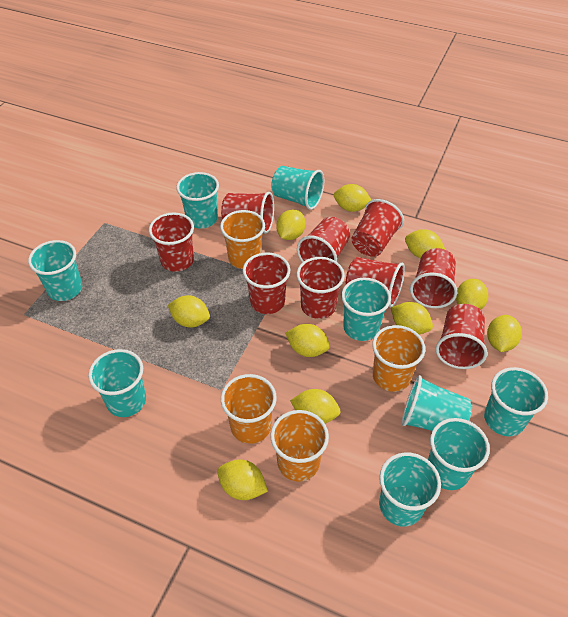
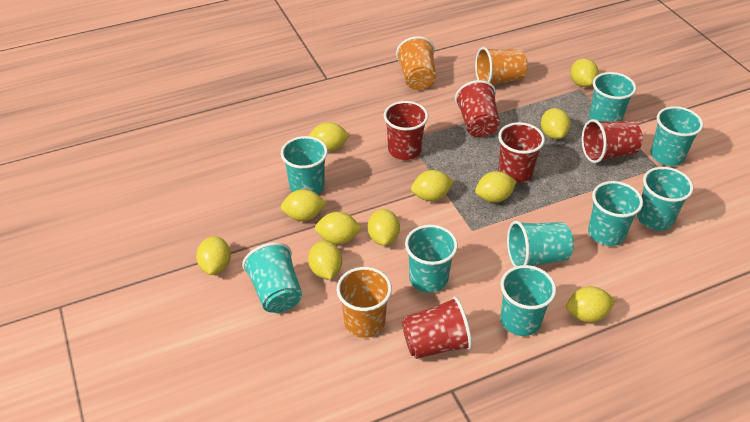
orange cup: [220,210,265,269] [221,374,277,444] [270,410,329,482] [372,325,425,392] = 4 -> [337,267,392,338] [396,36,436,90] [475,47,528,84] = 3
red cup: [149,212,194,272] [221,192,274,234] [243,252,290,314] [297,217,350,262] [297,257,345,319] [346,257,405,308] [351,199,404,257] [410,248,457,308] [436,304,487,369] = 9 -> [384,101,428,160] [402,297,472,359] [455,80,500,137] [498,122,545,183] [581,119,643,163] = 5
yellow lemon: [168,295,210,328] [217,459,268,500] [276,210,306,240] [285,324,330,357] [290,389,341,424] [334,184,371,212] [391,302,433,335] [405,229,445,258] [456,279,488,310] [487,315,522,352] = 10 -> [196,236,231,275] [281,189,327,221] [308,241,342,279] [309,122,350,151] [315,212,362,245] [367,209,400,246] [411,170,454,201] [475,171,517,203] [541,108,571,139] [566,286,616,322] [571,58,599,87] = 11

